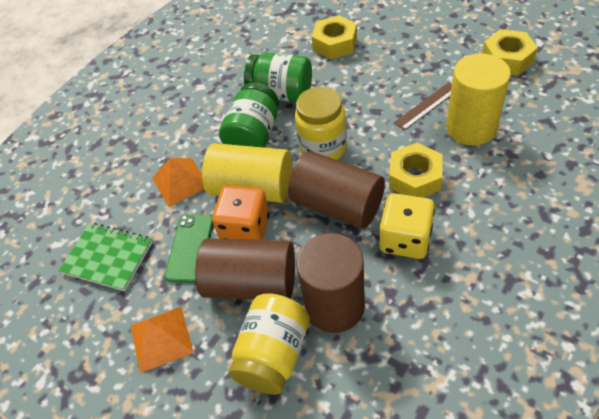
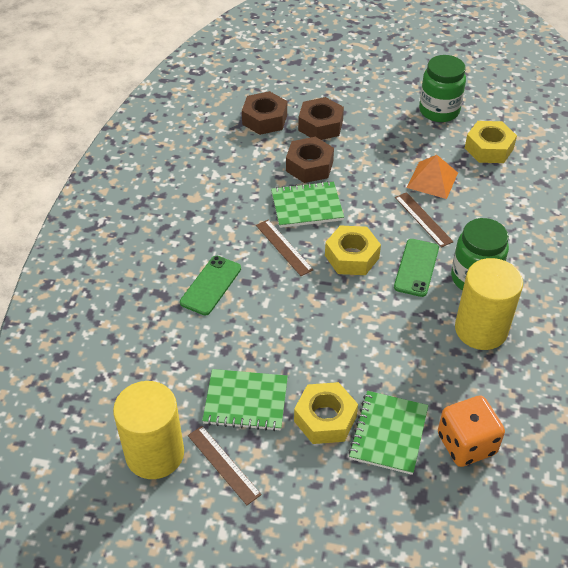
brown cylinder: [195,238,295,300] [288,151,385,229] [296,233,365,333] = 3 -> none = 0
brown nut: none = 0 -> [242,91,287,135] [286,137,334,183] [298,97,344,140] = 3
brown ruler: [394,82,452,131] = 1 -> [188,426,262,505] [256,220,314,276] [395,192,454,248] = 3
green notebook: [59,223,153,291] = 1 -> [202,369,288,431] [271,181,344,228] [348,391,428,475] = 3
green phone: [165,214,213,283] = 1 -> [180,256,241,316] [394,239,439,297] = 2
orange pyramid: [131,307,194,373] [152,158,204,207] = 2 -> [407,155,458,199] = 1
yellow dice: [379,193,435,259] = 1 -> none = 0
yellow jar: [229,293,310,395] [295,87,347,160] = 2 -> none = 0

